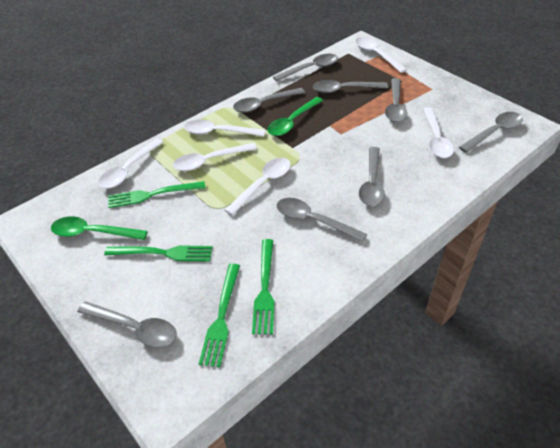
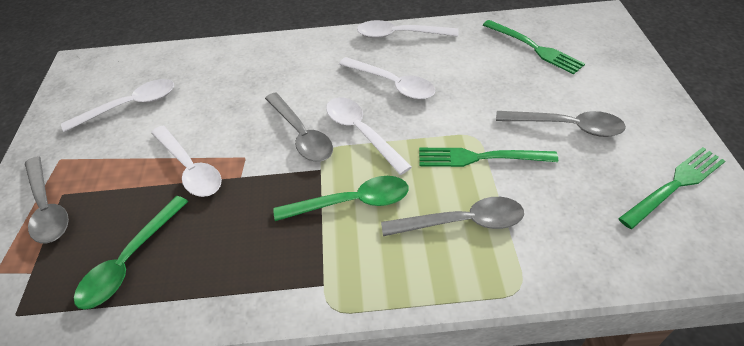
green fork: [104,245,213,262] [108,181,205,208] [199,264,240,367] [252,239,275,334] = 4 -> [419,148,558,167] [483,20,585,75] [618,147,725,229] = 3
grey spoon: [77,301,177,348] [233,88,305,113] [273,54,338,82] [277,198,368,243] [313,80,388,93] [359,147,385,206] [385,78,407,122] [459,112,523,153] = 8 -> [25,156,69,243] [265,92,333,162] [381,197,524,236] [496,111,626,137] = 4
white spoon: [98,138,164,189] [173,143,257,171] [184,119,265,137] [225,158,291,215] [355,37,407,73] [423,108,454,158] = 6 -> [61,79,174,132] [151,126,222,197] [326,97,412,175] [339,57,435,100] [357,20,459,38] = 5

